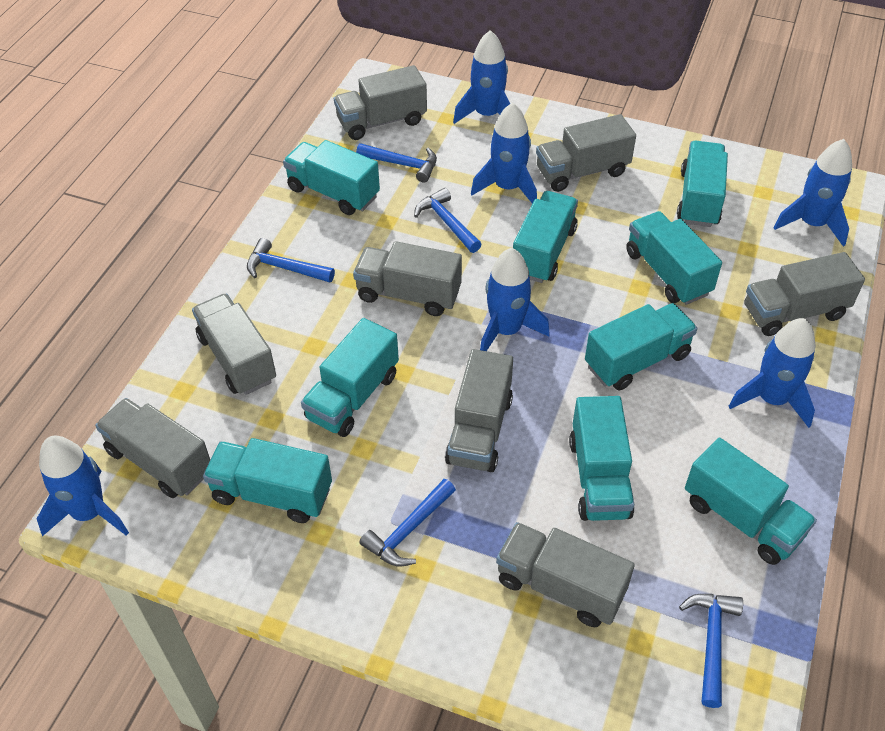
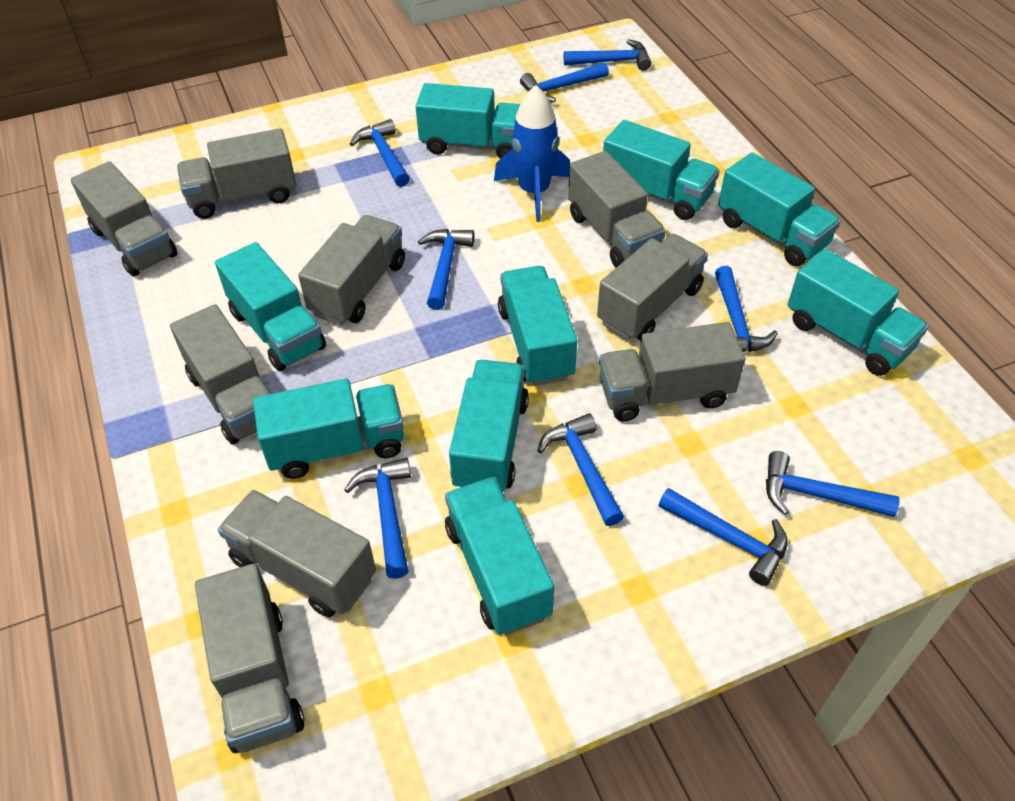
blue hammer: [247,238,335,283] [356,143,437,183] [360,479,456,566] [414,188,482,253] [679,594,743,708] = 5 -> [344,458,411,579] [350,119,410,187] [418,229,475,310] [520,62,609,102] [537,413,624,526] [563,39,651,71] [659,488,788,586] [715,266,778,352] [766,451,900,517] = 9
blue rocket: [37,436,129,536] [453,30,510,124] [471,103,537,204] [480,248,550,351] [729,318,816,428] [774,139,852,247] = 6 -> [494,85,570,222] = 1
grey truck: [95,398,210,498] [192,294,276,395] [334,65,427,140] [353,241,462,316] [445,349,513,472] [496,522,635,627] [536,114,636,192] [744,252,865,336] = 8 -> [71,161,177,276] [170,304,271,444] [177,128,297,219] [195,563,305,753] [218,490,376,617] [298,215,405,325] [568,151,666,268] [597,234,708,341] [599,322,745,421] = 9

